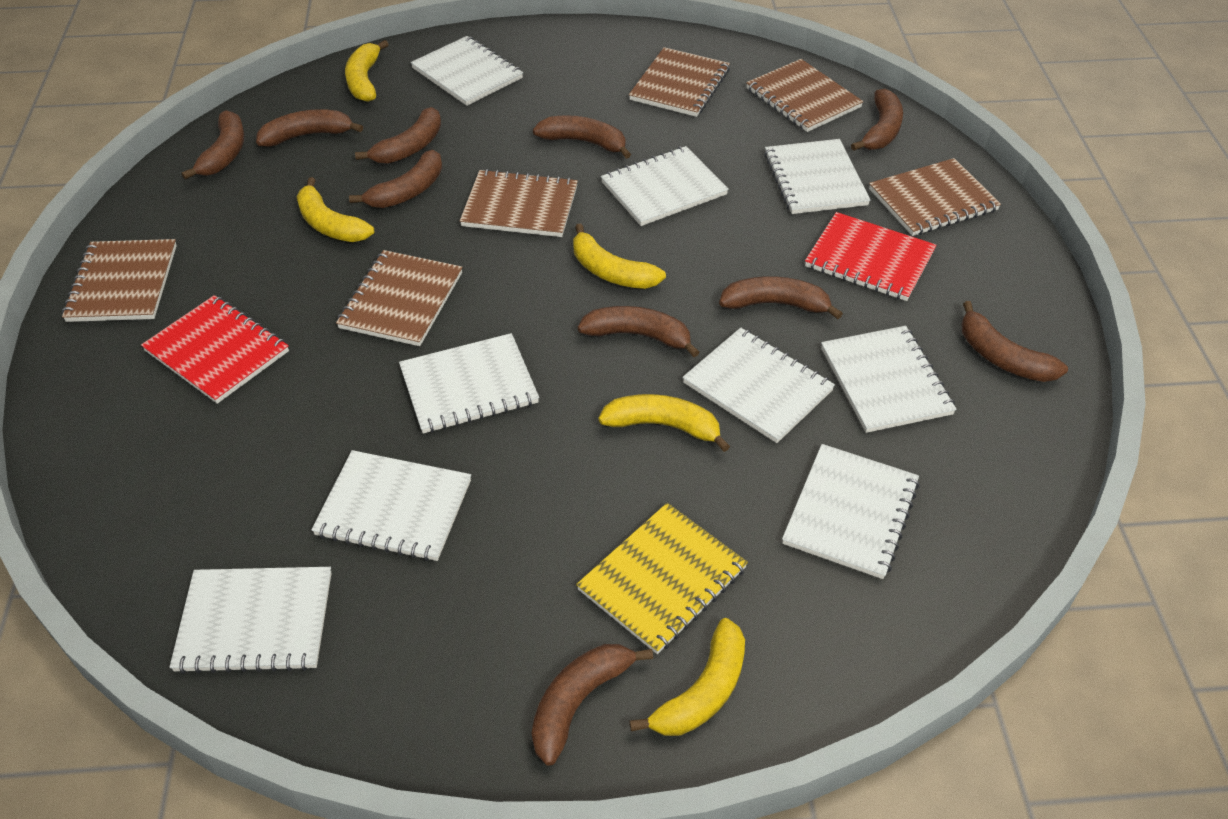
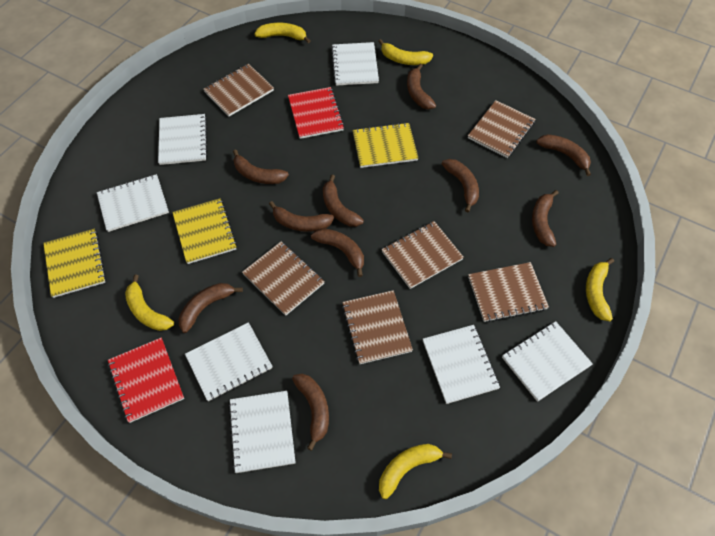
white notebook: [170,567,331,674] [311,450,471,561] [399,333,539,434] [411,36,523,106] [601,146,729,226] [683,328,835,443] [764,139,871,214] [782,444,920,579] [821,326,956,433] = 9 -> [97,174,169,232] [158,114,208,165] [185,322,273,401] [228,391,296,473] [331,42,379,86] [423,325,500,404] [502,321,593,402] = 7
yellow notebook: [576,503,748,654] = 1 -> [43,229,106,298] [172,198,237,264] [353,122,418,168] = 3

